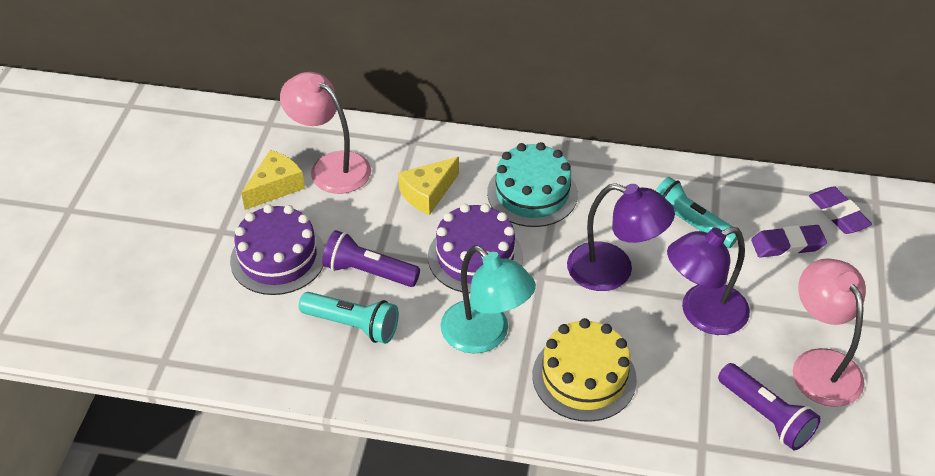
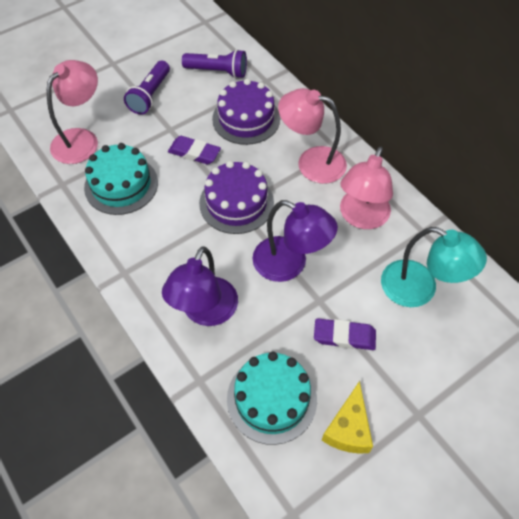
pink lamp: [280,72,371,194] [793,258,866,407] = 2 -> [47,60,98,164] [278,88,347,184] [340,146,393,229] = 3
turquoise cake: [487,142,578,227] = 1 -> [84,143,158,215] [227,351,317,445] = 2
turquoise flashlight: [299,292,399,344] [655,177,737,248] = 2 -> none = 0
yellow cake: [532,318,637,422] = 1 -> none = 0
yellow cheese: [241,150,305,210] [398,157,459,215] = 2 -> [322,381,373,454] = 1

